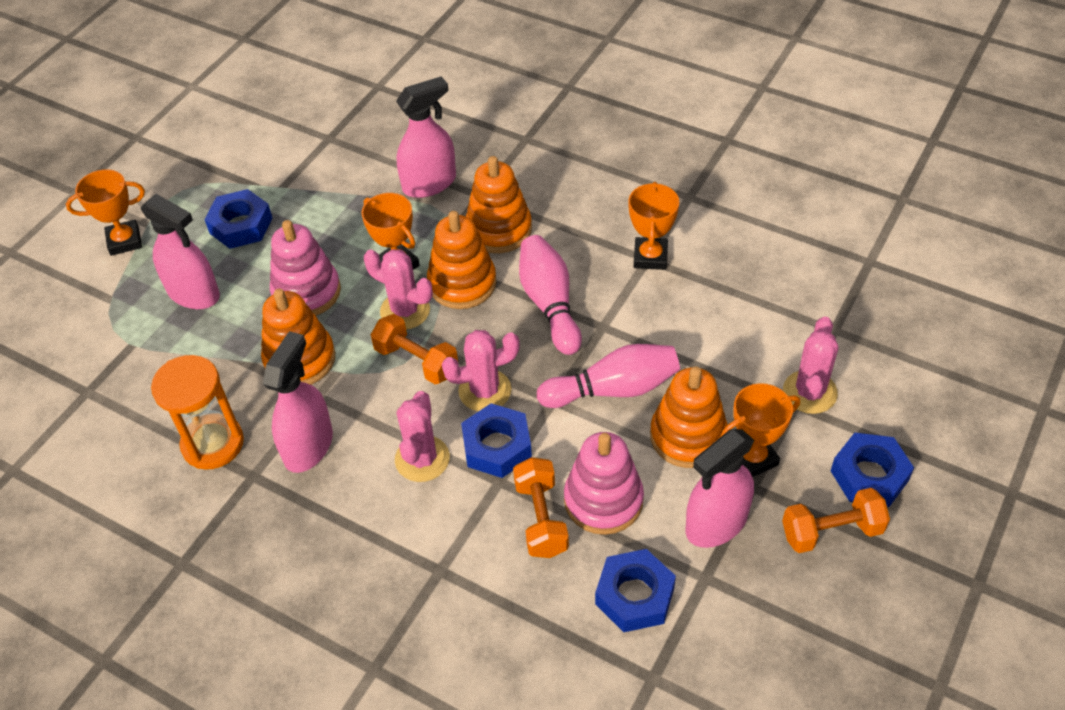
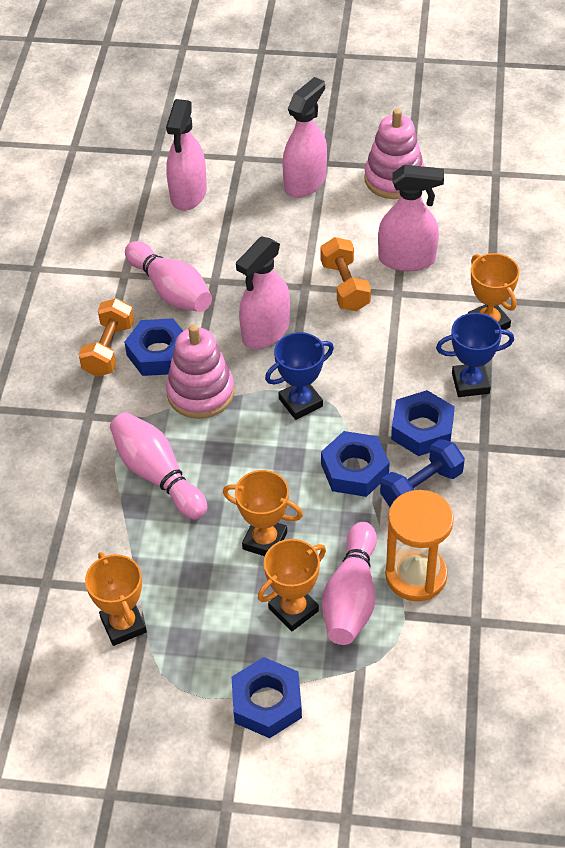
blue dumbbell: none = 0 -> [380,439,465,507] = 1
blue trophy: none = 0 -> [265,332,334,420] [436,313,514,397] = 2
orange dumbbell: [371,314,458,384] [513,457,569,558] [782,488,890,553] = 3 -> [79,298,134,377] [320,237,371,311] = 2
orange stacking toy: [261,289,335,385] [427,211,497,309] [466,156,532,253] [650,367,728,468] = 4 -> none = 0
pink bowling pin: [519,235,582,355] [537,344,680,408] = 2 -> [110,412,207,519] [125,241,212,312] [322,522,377,645] = 3
pink cactus: [364,249,433,330] [395,391,450,482] [442,330,520,411] [783,317,838,414] = 4 -> none = 0

